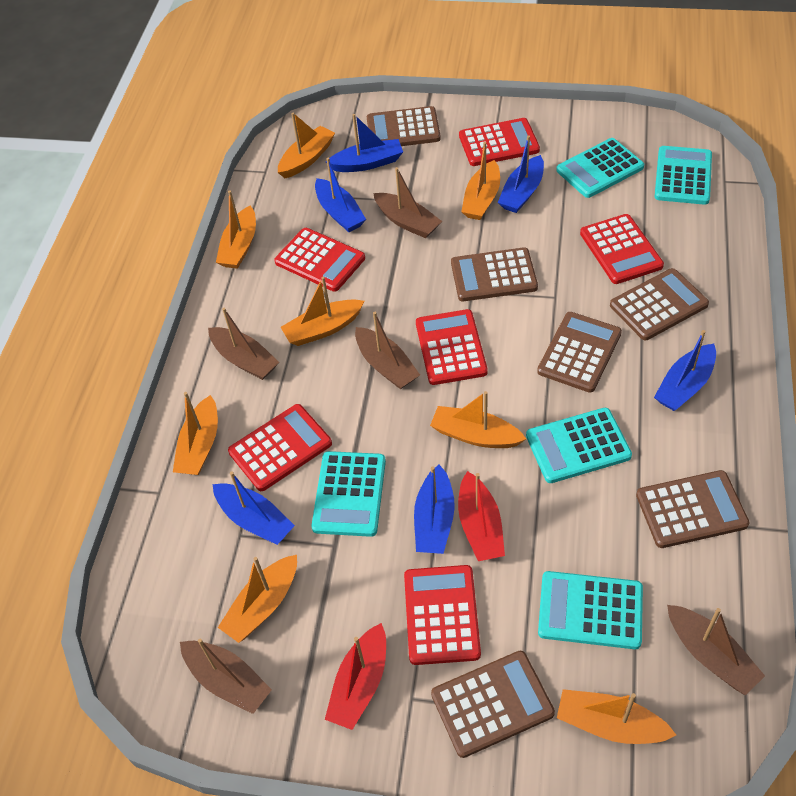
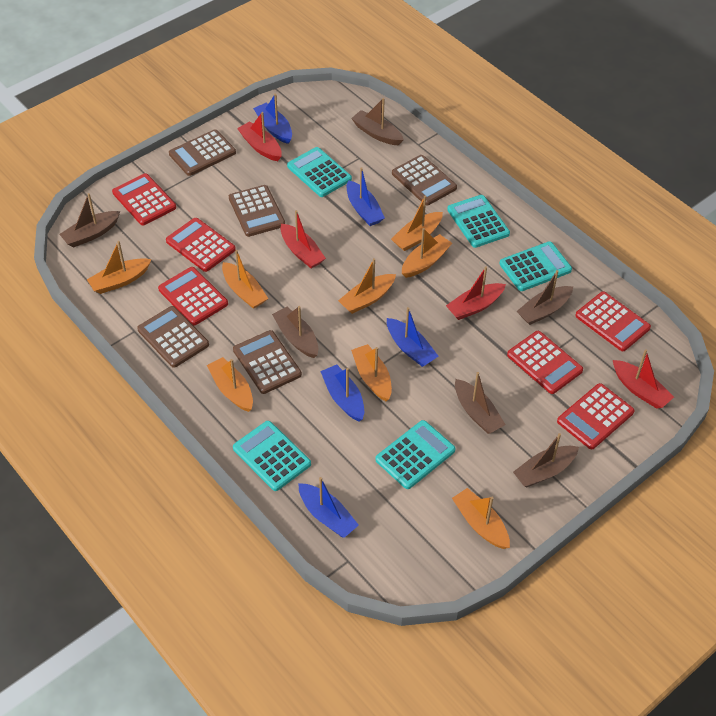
blue boat: [213,471,295,545] [315,157,366,232] [326,114,403,172] [414,465,455,554] [498,135,544,213] [654,330,716,411] = 6 -> [253,93,292,144] [298,477,359,538] [320,365,364,421] [347,167,385,226] [387,307,439,367] = 5
brown boat: [180,639,272,714] [208,308,279,380] [355,312,420,389] [373,167,442,238] [667,605,765,696] = 5 -> [60,193,120,247] [272,306,318,358] [351,98,404,145] [455,372,506,434] [513,433,579,487] [517,270,573,325] = 6
brown calculator: [367,106,441,146] [431,651,555,758] [451,247,538,301] [537,312,622,393] [610,268,709,340] [636,470,750,548] = 6 -> [137,306,209,368] [169,130,236,176] [229,185,285,237] [233,330,302,394] [392,155,457,205] = 5
red boat: [325,623,386,730] [458,471,505,561] = 2 -> [237,112,282,161] [280,210,326,268] [446,266,506,320] [613,350,674,409] = 4

